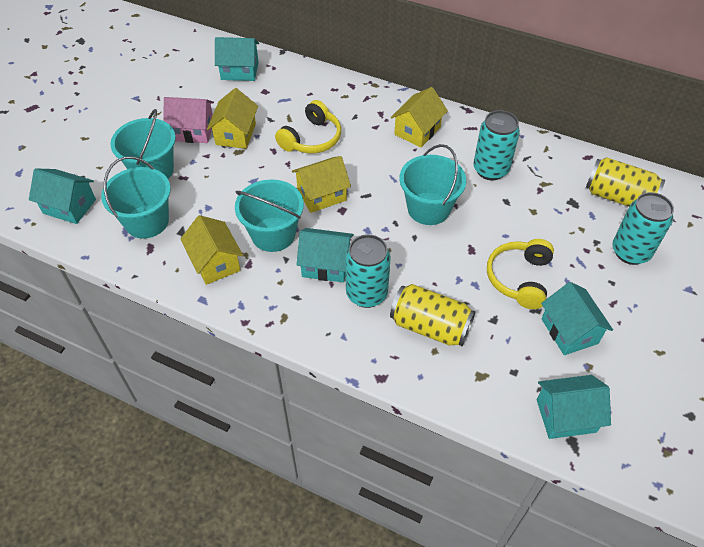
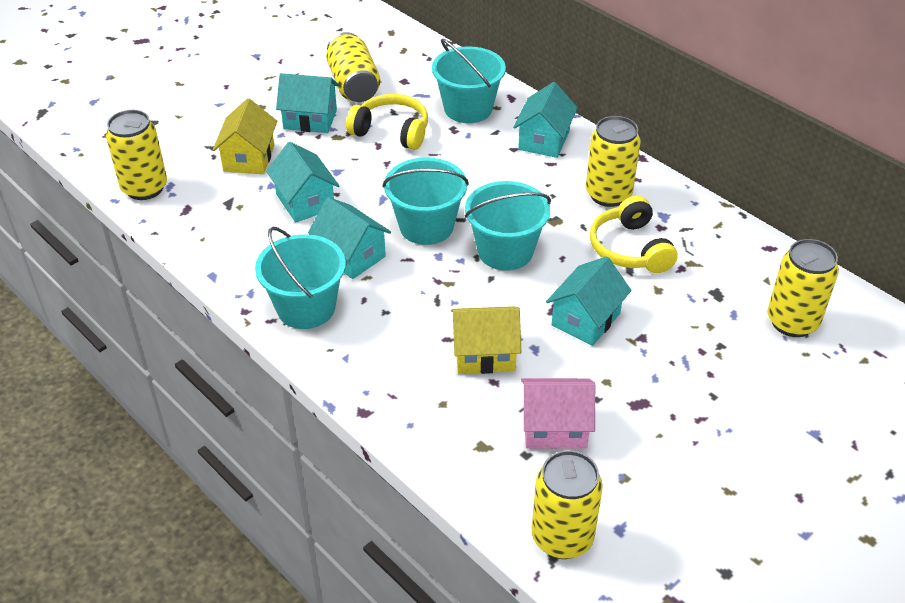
turquoise can: [345,234,391,308] [473,110,520,180] [613,192,674,265] = 3 -> none = 0
yellow can: [390,284,476,346] [586,157,665,207] = 2 -> [106,110,167,200] [326,32,381,102] [532,450,603,559] [586,116,641,207] [768,239,839,337] = 5
yellow house: [180,215,243,285] [207,88,258,149] [292,156,351,213] [391,87,448,148] = 4 -> [213,98,277,174] [451,306,521,374] = 2

